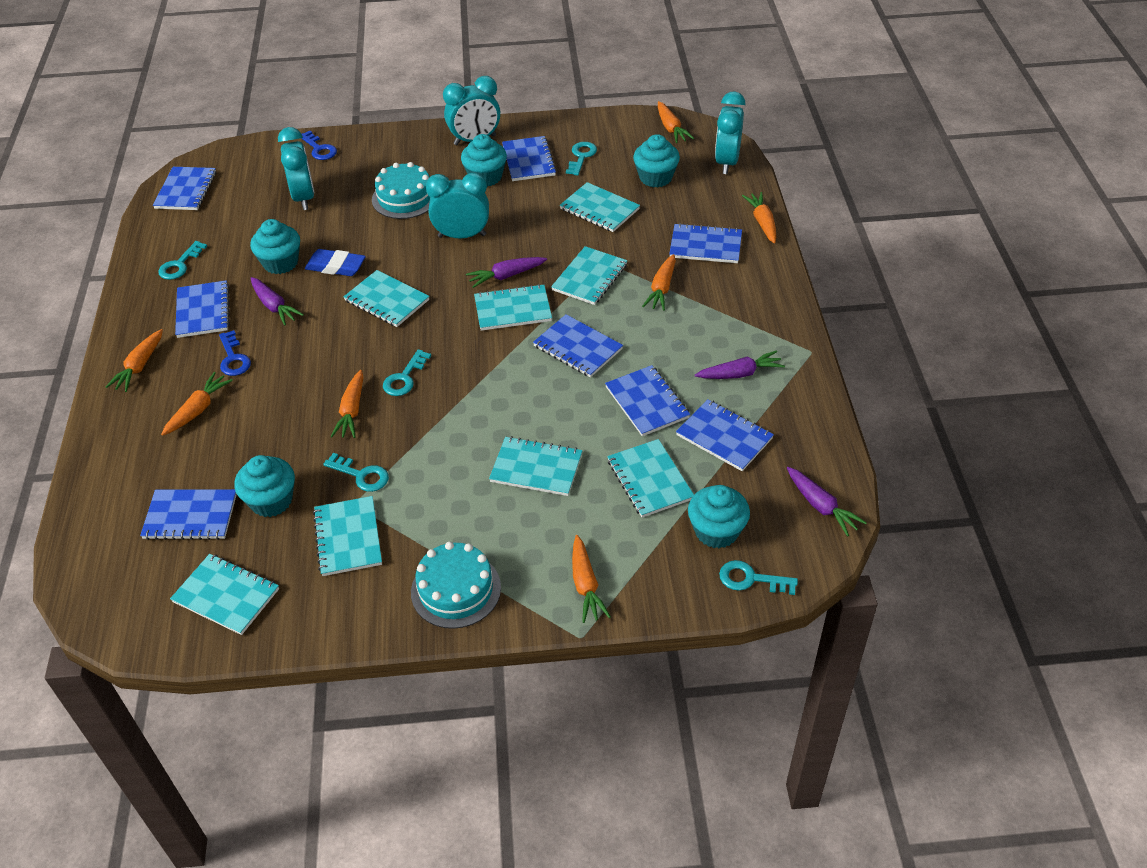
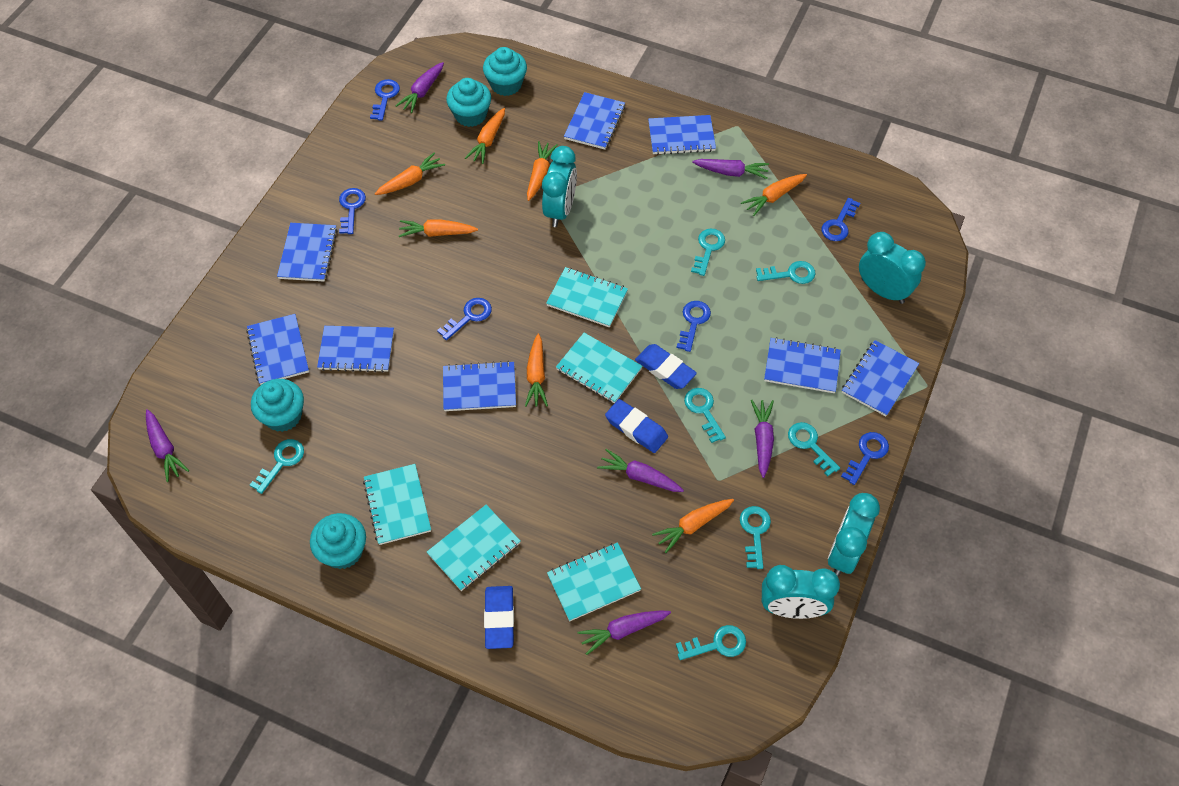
blue eraser: [305,249,366,276] = 1 -> [484,586,514,649] [605,399,668,453] [635,344,697,389] = 3
blue key: [219,330,251,376] [301,131,337,160] = 2 -> [339,188,366,234] [370,79,400,121] [437,298,492,340] [676,301,711,352] [822,198,860,241] [841,432,889,485] = 6
purple carrot: [251,277,304,326] [466,257,547,288] [695,350,785,379] [787,467,867,537] = 4 -> [146,409,189,482] [395,62,444,113] [577,610,671,655] [597,449,684,492] [692,159,769,179] [751,400,774,478] = 6
turquoise cake: [372,162,430,219] [411,542,501,629] = 2 -> none = 0
turquoise cupcake: [234,455,295,517] [250,219,300,274] [461,134,507,187] [633,134,680,188] [688,485,750,549] = 5 -> [251,379,304,432] [310,513,366,569] [446,78,491,127] [483,47,527,96] = 4
turquoise key: [158,241,207,280] [323,453,389,492] [383,349,431,396] [566,142,597,176] [719,560,798,595] = 5 -> [250,439,304,494] [676,625,746,660] [684,388,726,443] [691,229,725,276] [740,506,771,569] [756,261,816,284] [788,422,840,476] = 7
turquoise notebook: [170,554,279,635] [313,496,382,576] [343,270,429,327] [474,284,552,331] [489,436,583,496] [551,246,628,305] [560,182,640,232] [607,439,694,518] = 8 -> [363,464,431,545] [427,505,520,591] [546,267,628,328] [547,542,641,621] [556,333,642,403] = 5

